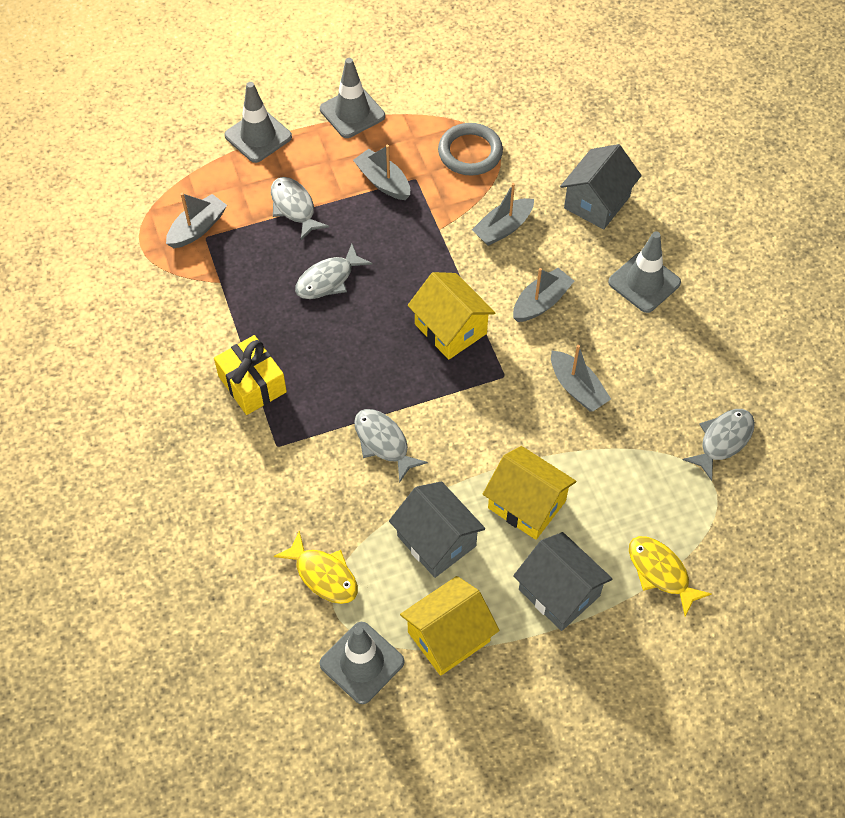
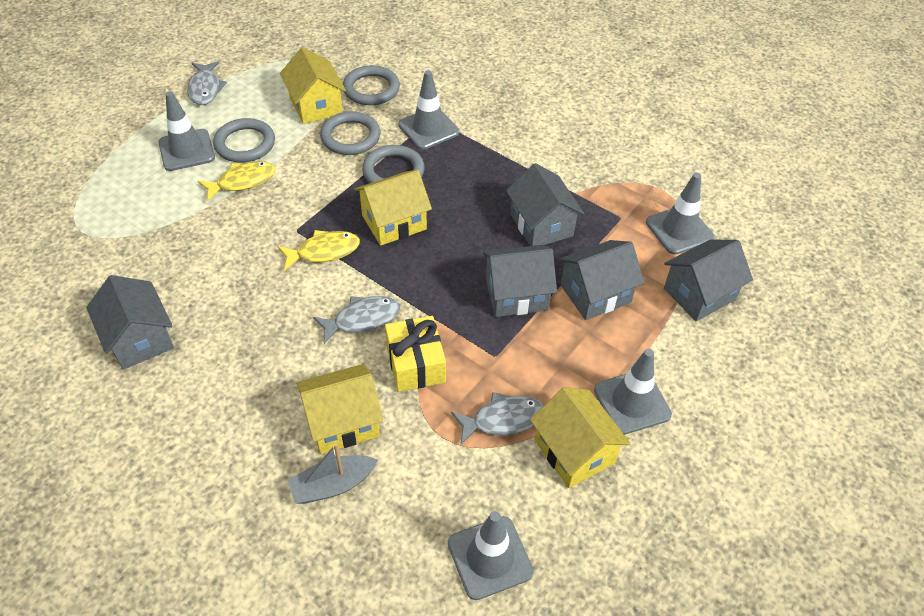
grey boat: [166,193,227,248] [353,145,410,200] [472,183,534,246] [513,268,574,322] [551,345,611,412] = 5 -> [287,443,378,504] = 1
grey fish: [271,177,329,240] [295,244,372,299] [354,409,428,483] [683,409,755,481] = 4 -> [187,61,227,105] [313,296,400,344] [451,392,544,444] = 3
grey house: [389,481,485,578] [513,532,612,631] [560,144,642,229] = 3 -> [86,275,174,370] [483,245,557,317] [506,163,584,246] [558,240,644,320] [664,239,753,321] = 5
grey ring: [438,123,503,176] = 1 -> [213,118,275,163] [320,111,380,155] [343,65,400,105] [362,145,425,183] = 4
grey traffic cone: [224,82,292,163] [320,58,385,138] [320,622,404,704] [608,231,681,313] = 4 -> [158,91,215,171] [398,70,459,149] [448,511,534,600] [594,349,672,435] [646,173,714,255] = 5
yellow house: [400,576,500,676] [408,272,495,360] [483,446,576,540] = 3 -> [280,47,346,124] [297,364,383,454] [354,170,432,246] [530,387,630,488] = 4

